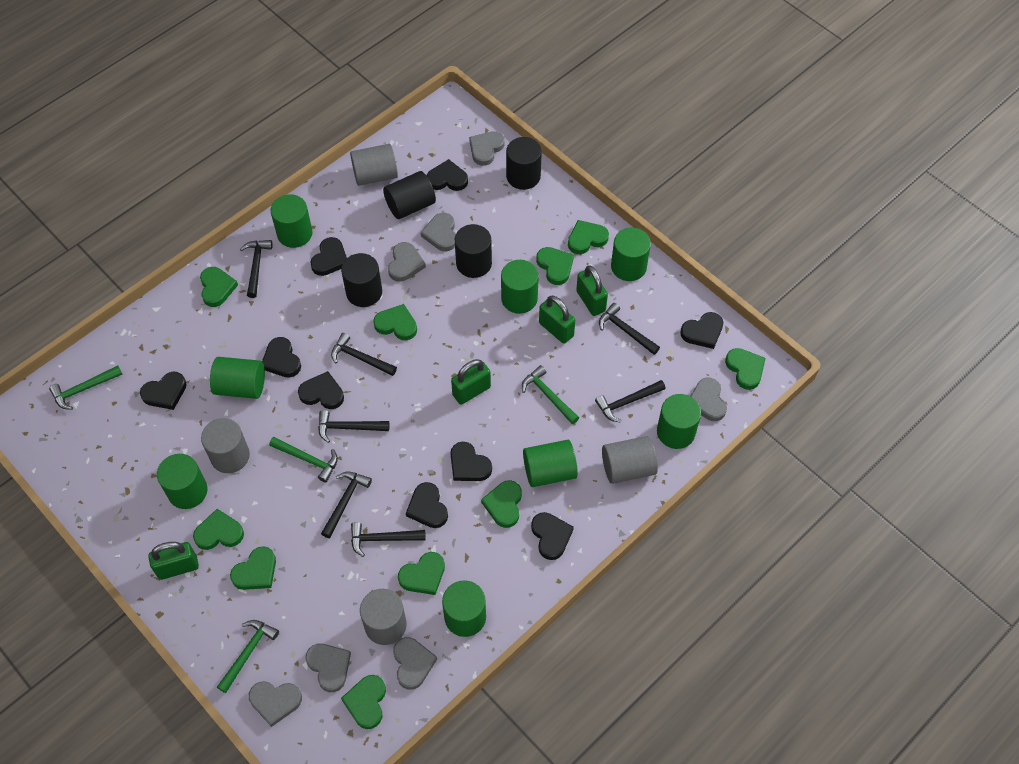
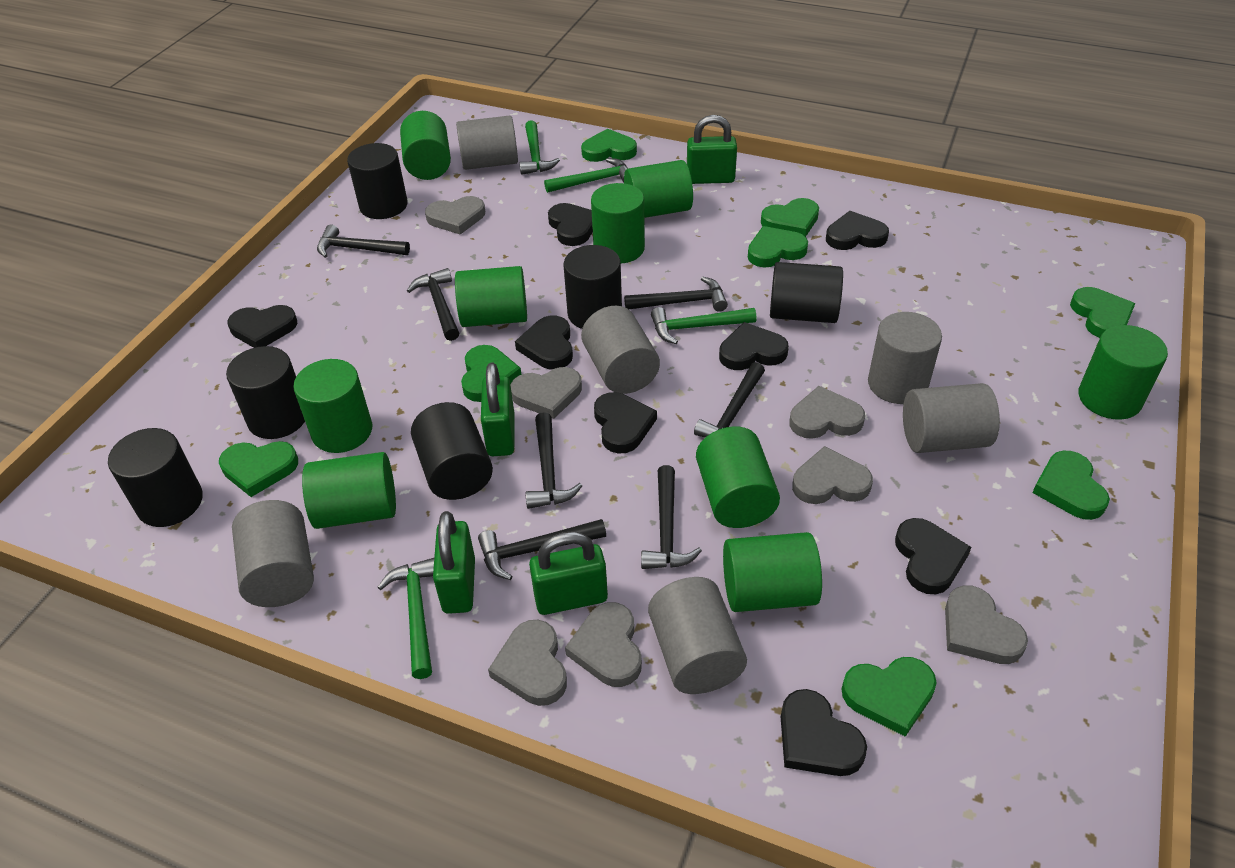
black cylinder: [341,253,382,307] [383,171,436,219] [455,224,492,278] [506,137,542,190] = 4 -> [108,428,203,527] [226,346,305,439] [347,143,408,219] [411,402,493,500] [563,245,622,329] [770,262,843,323] = 6
black heart: [140,372,187,410] [262,337,301,378] [298,371,344,409] [310,237,347,276] [406,482,448,528] [426,159,468,191] [450,442,492,481] [531,512,574,560] [680,312,723,349] = 9 -> [227,305,297,348] [515,315,573,370] [548,203,593,246] [594,392,657,453] [719,322,789,370] [781,689,867,776] [826,211,889,250] [895,518,971,594] = 8
green cylinder: [157,454,207,509] [210,357,265,399] [271,194,312,248] [442,580,486,637] [501,260,539,314] [523,440,578,487] [611,228,651,281] [657,394,701,449] = 8 -> [293,359,372,453] [302,452,396,529] [400,111,451,180] [455,266,527,327] [591,183,645,264] [624,160,693,218] [696,427,780,528] [723,532,822,612] [1078,325,1168,420] = 9
green heart: [193,509,244,550] [200,267,238,307] [230,546,276,590] [341,675,386,729] [373,304,417,340] [398,552,445,595] [481,480,522,528] [536,247,574,285] [568,220,609,254] [725,348,766,390] = 10 -> [219,441,298,497] [461,345,521,402] [581,129,637,162] [748,226,808,267] [761,198,819,237] [841,657,937,737] [1032,451,1110,520] [1070,287,1135,338] = 8
grey cylinder: [201,418,250,473] [350,144,398,186] [360,589,407,645] [602,436,658,484] = 4 -> [232,500,314,607] [456,116,518,170] [581,306,660,394] [648,577,747,694] [868,312,942,404] [903,383,1000,453] = 6

